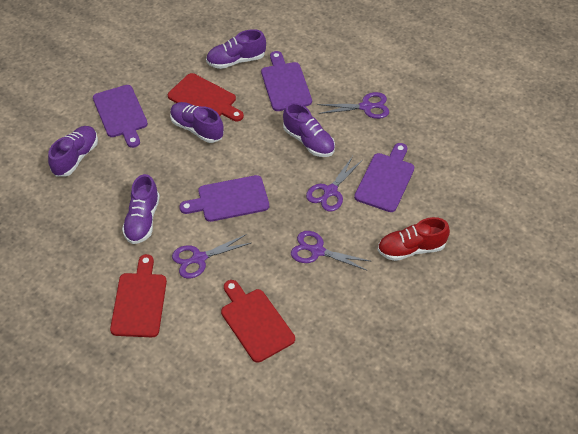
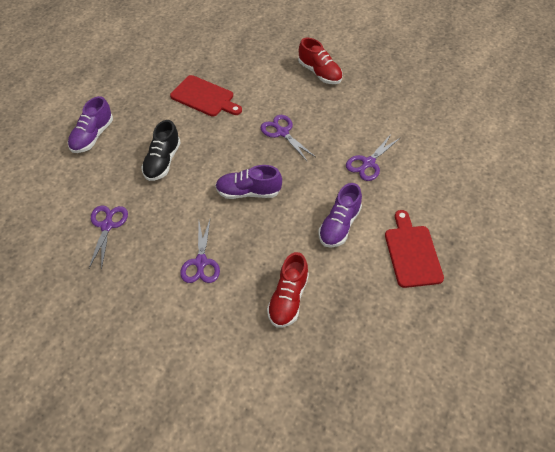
black shoe: none = 0 -> [141,120,181,181] = 1
purple cutting board: [93,85,148,148] [179,175,269,222] [261,51,312,111] [354,143,414,212] = 4 -> none = 0
purple shoe: [48,126,98,177] [122,174,160,244] [170,102,224,143] [206,29,266,69] [283,103,335,157] = 5 -> [68,96,113,153] [215,165,282,199] [318,183,362,248] = 3
red cutting board: [110,254,167,337] [168,73,244,121] [221,280,295,363] = 3 -> [170,75,242,116] [385,210,444,288] = 2
red shoe: [378,217,450,261] = 1 -> [267,252,309,328] [298,38,343,84] = 2

